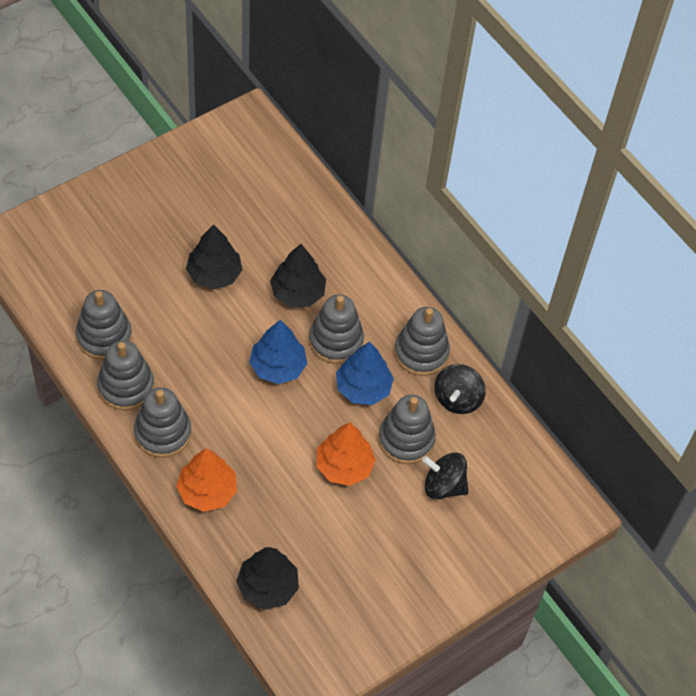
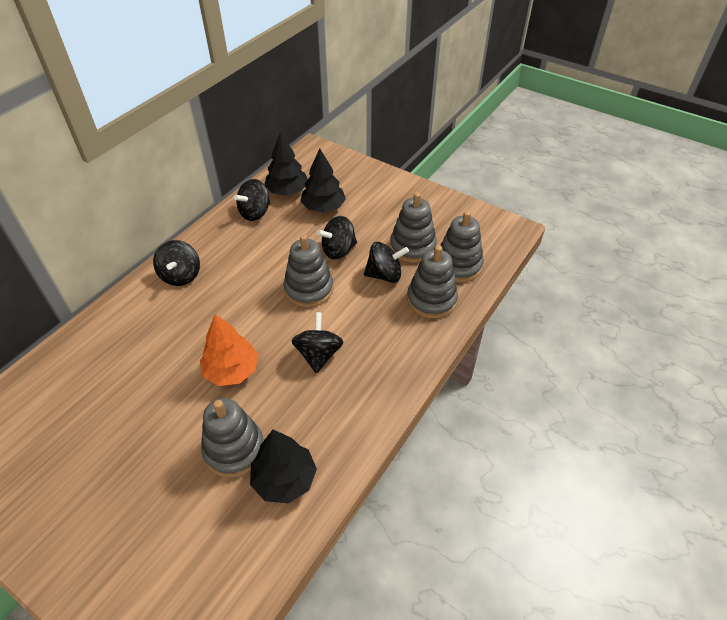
black spinning top: [422,452,469,499] [434,364,486,414] = 2 -> [153,240,200,286] [234,179,270,221] [292,312,343,374] [317,216,357,260] [364,242,409,283] = 5
blue tree: [249,320,307,384] [336,342,394,405] = 2 -> none = 0
grey stacking toy: [76,290,132,360] [97,340,154,411] [134,387,192,458] [309,295,364,364] [379,395,436,464] [394,307,450,376] = 6 -> [201,398,264,478] [284,235,334,307] [390,192,437,263] [407,245,458,319] [440,211,484,282] = 5
orange tree: [176,448,237,512] [316,423,376,486] = 2 -> [200,314,258,386] = 1

